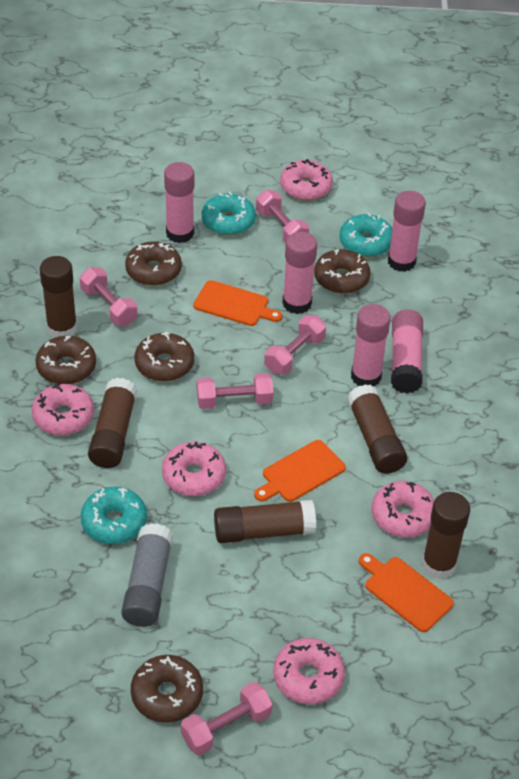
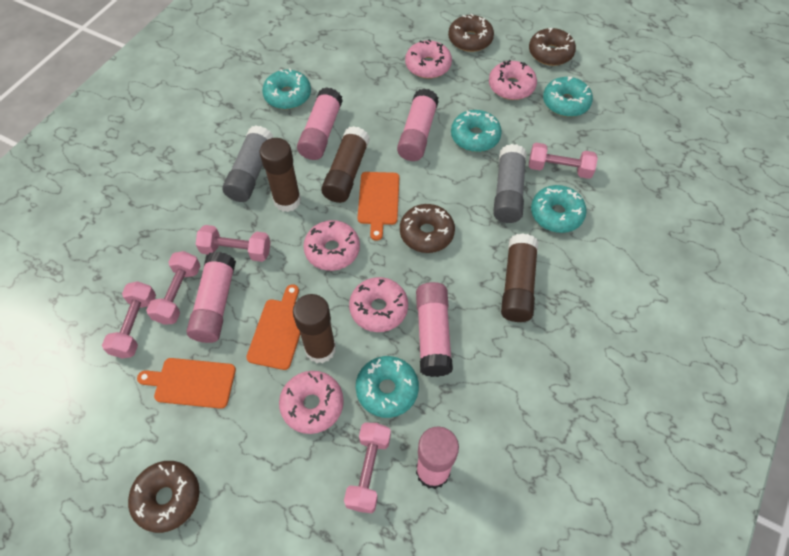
brown donut: [36,336,96,384] [125,241,182,286] [131,655,203,723] [134,332,194,381] [314,249,371,294] = 5 -> [128,461,200,533] [400,204,455,253] [448,14,494,52] [529,28,576,66] = 4
brown glue stick: [40,256,77,338] [88,378,137,468] [214,500,316,543] [347,384,407,474] [422,492,470,579] = 5 -> [260,138,301,212] [293,294,336,363] [321,126,370,203] [501,233,538,322] = 4
grey glue stick: [121,523,173,627] = 1 -> [222,126,274,202] [493,144,527,223] = 2
turquoise donut: [81,487,147,544] [202,192,256,235] [340,213,392,257] = 3 -> [262,69,311,109] [356,356,419,418] [451,110,502,152] [531,185,587,233] [543,77,593,117] = 5

